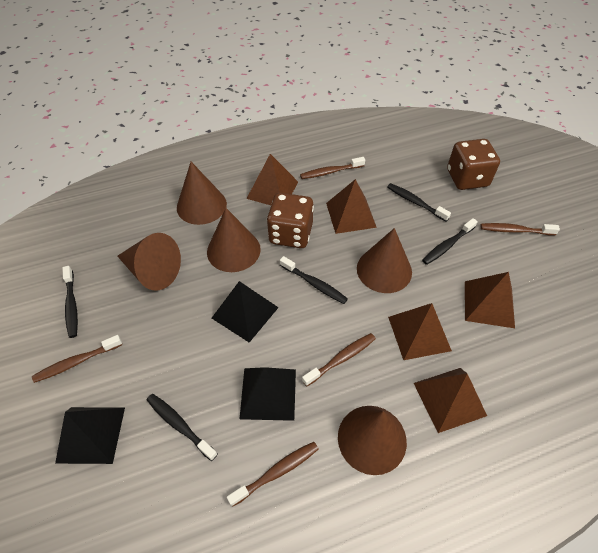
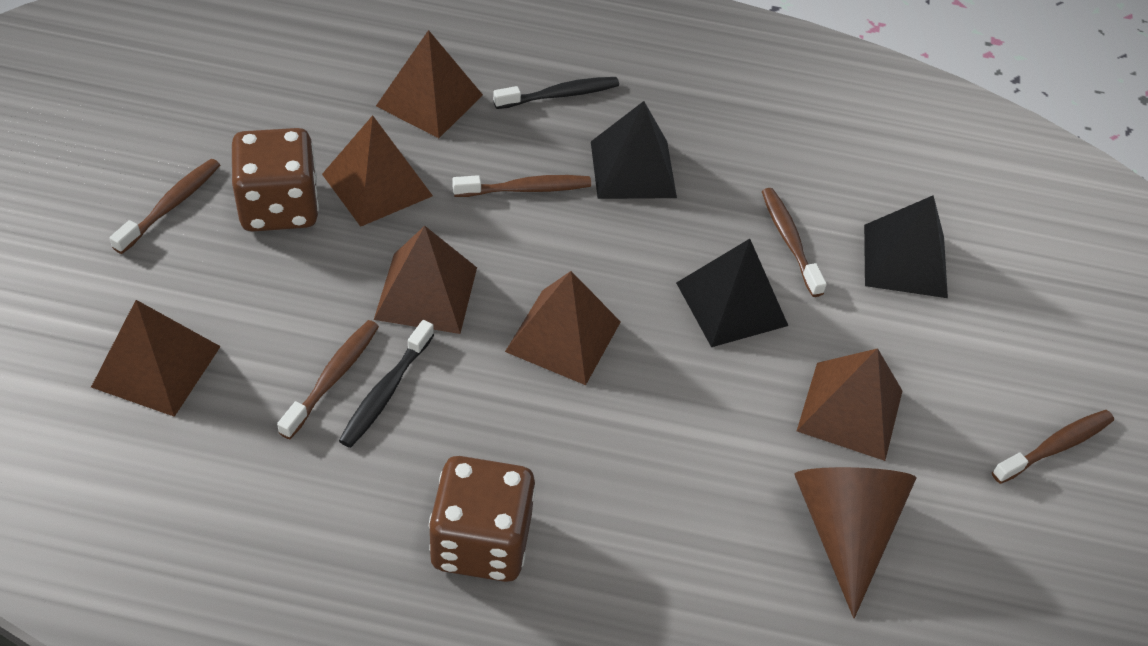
black toothbrush: [62,266,78,338] [147,394,218,461] [280,256,348,304] [387,183,451,222] [422,218,478,265] = 5 -> [339,320,434,448] [493,77,619,109] = 2
brown cone: [117,233,181,291] [177,162,227,225] [207,208,261,272] [338,406,407,475] [357,228,412,293] = 5 -> [795,467,916,618] = 1
brown pyramid: [247,154,298,205] [326,179,377,234] [388,303,452,360] [414,368,487,433] [465,272,515,328] = 5 -> [91,300,221,417] [322,115,433,227] [374,226,477,334] [376,30,483,138] [505,271,621,385] [797,348,902,461] = 6

